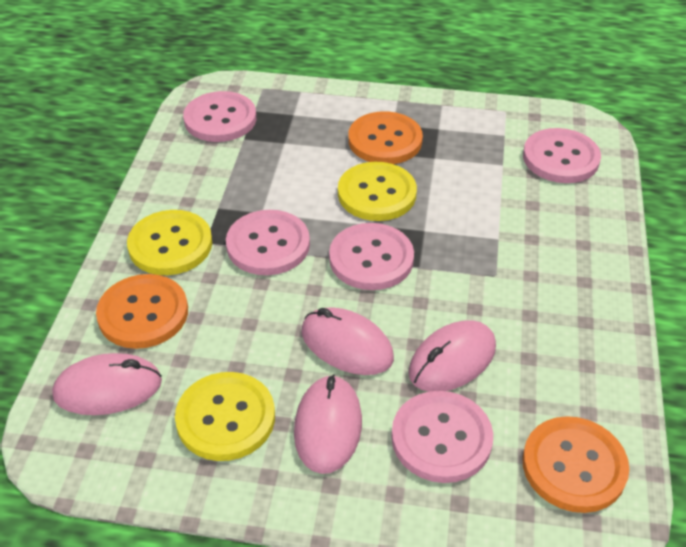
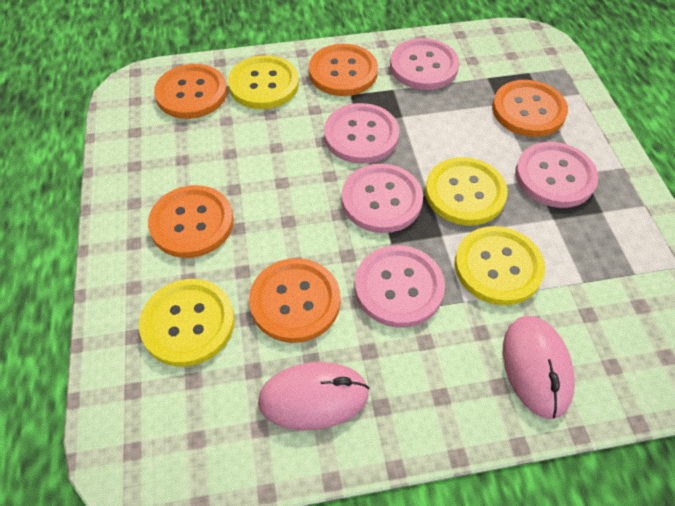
orange button: [96,274,188,349] [348,111,423,164] [522,416,629,513] = 3 -> [148,185,234,258] [154,64,227,119] [249,258,340,343] [309,44,378,96] [492,80,568,137] = 5
pink mouse: [52,353,162,415] [294,375,362,474] [302,307,394,375] [408,320,496,392] = 4 -> [258,362,370,431] [503,316,575,419] = 2
yellow button: [127,210,212,275] [175,372,275,461] [338,162,417,221] = 3 -> [139,279,235,367] [228,55,299,109] [425,157,508,226] [455,226,545,305] = 4

